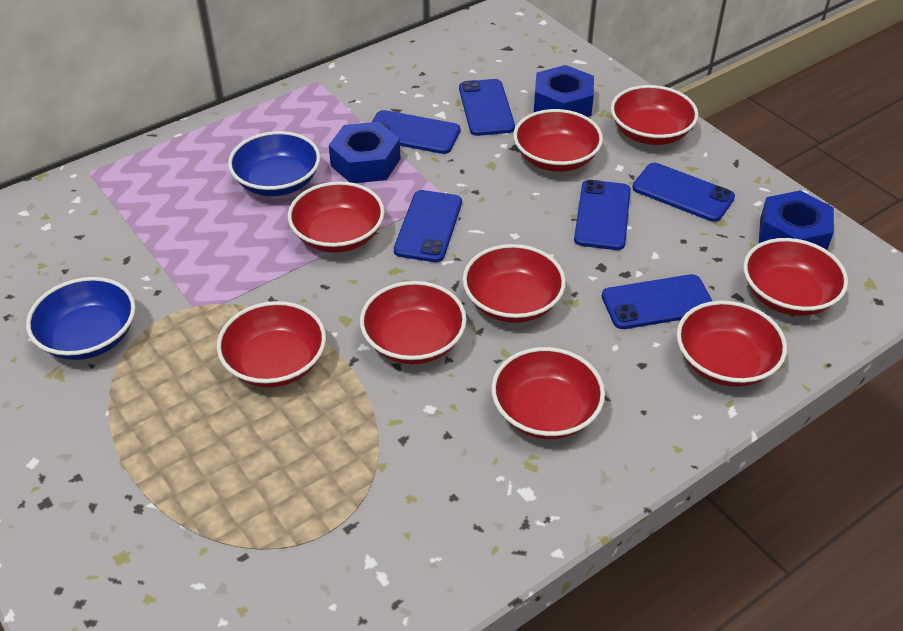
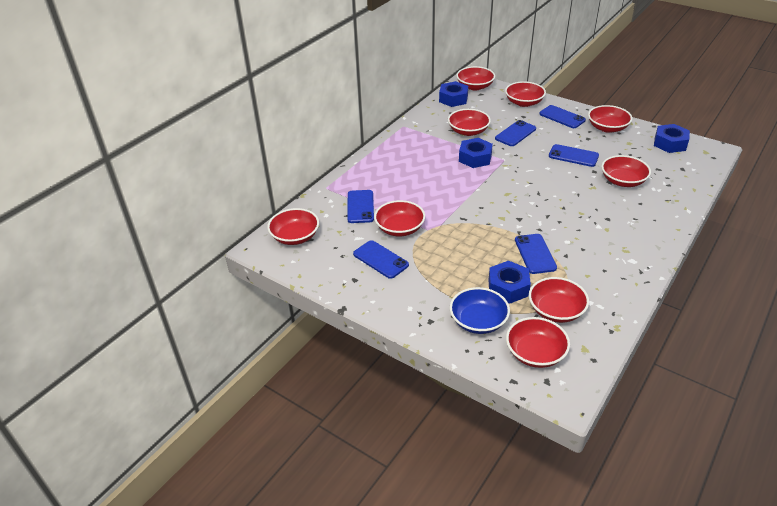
blue bowl: [26,277,136,360] [228,131,320,196] = 2 -> [450,287,510,334] = 1
blue nut: [329,122,401,183] [534,65,594,117] [759,191,834,250] = 3 -> [439,81,468,107] [459,138,493,168] [488,261,531,304] [654,124,690,153] = 4

